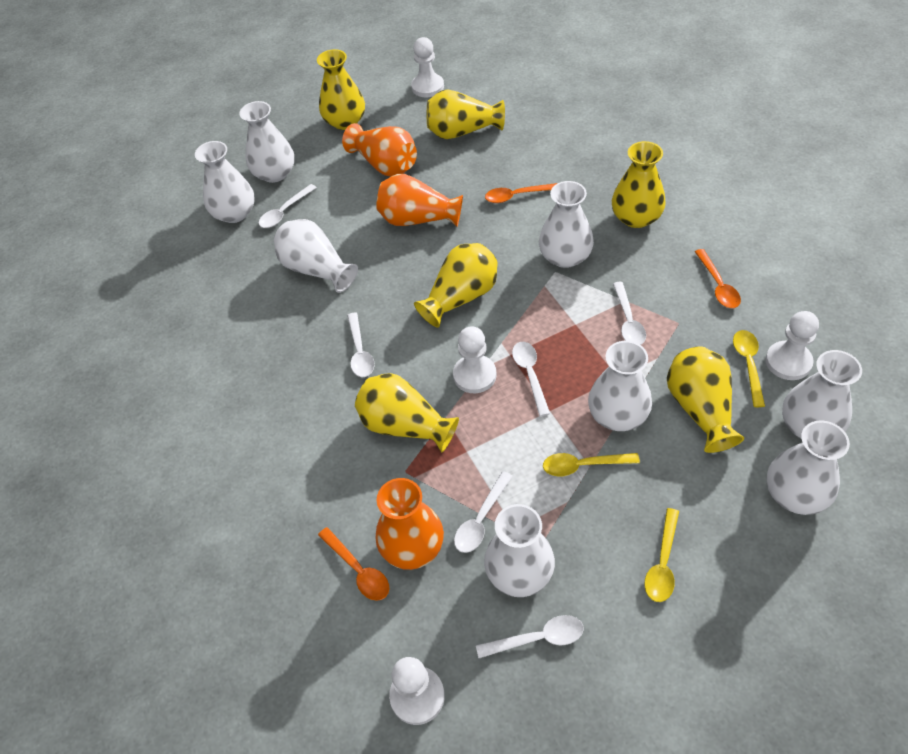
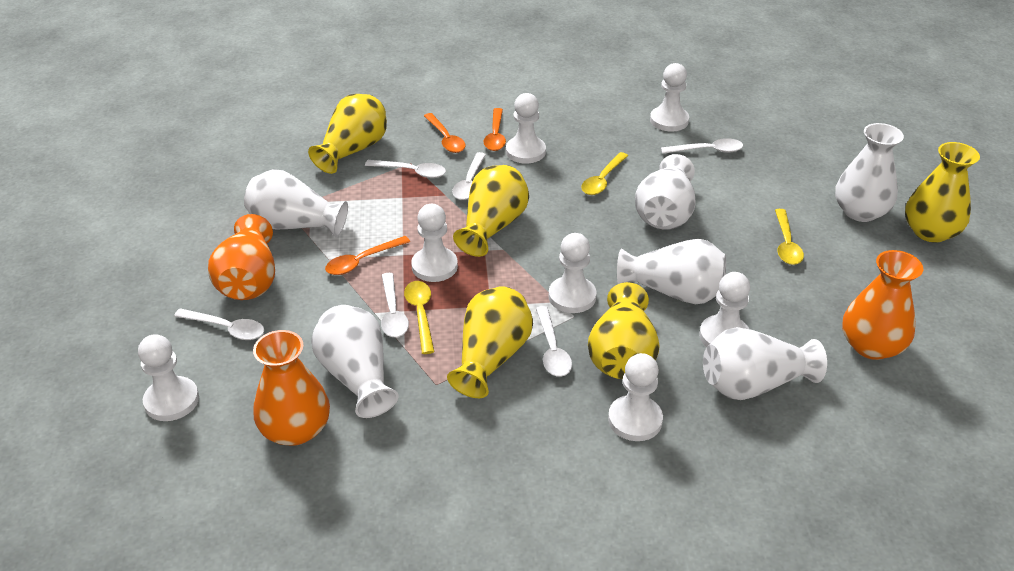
white pawn: [389,657,445,725] [411,37,444,97] [453,326,496,393] [766,311,819,380] = 4 -> [138,334,199,421] [411,204,458,282] [506,93,546,164] [549,233,597,313] [608,353,663,441] [650,63,689,132] [699,272,750,347] = 7
white vase: [195,141,255,223] [239,101,295,183] [274,219,358,293] [484,504,555,597] [539,181,594,268] [588,341,652,431] [767,420,850,515] [782,350,862,438] = 8 -> [244,169,348,237] [311,305,398,418] [617,239,726,304] [635,154,696,230] [703,327,827,400] [835,123,904,222] = 6
yellow vase: [317,49,365,130] [355,373,459,452] [414,243,498,328] [427,89,505,139] [612,141,666,228] [667,346,744,453] = 6 -> [308,94,387,174] [447,286,533,398] [453,165,529,257] [588,282,660,379] [905,142,980,243] = 5

